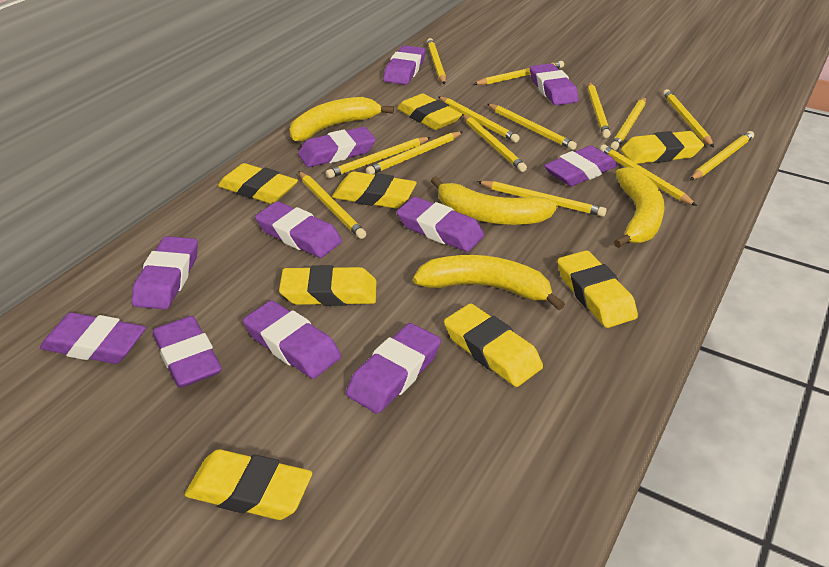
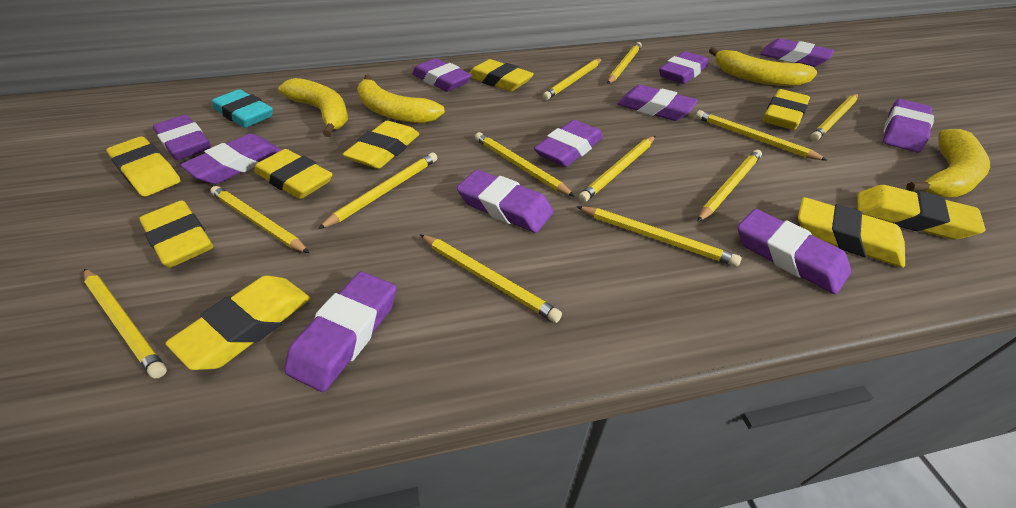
turquoise eraser: none = 0 -> [212,89,273,128] = 1
yellow eraser: [185,449,312,520] [218,163,298,204] [279,265,376,306] [332,171,417,208] [397,93,462,130] [444,303,543,387] [558,250,638,328] [621,131,704,164] = 8 -> [106,136,181,197] [139,200,213,268] [166,276,310,370] [254,149,332,199] [342,121,419,169] [470,59,534,92] [763,89,810,130] [798,197,905,268] [857,185,986,240] = 9
yellow pencil: [298,171,366,239] [326,137,431,178] [366,132,463,174] [427,38,446,84] [439,97,520,142] [462,114,527,172] [474,61,564,85] [477,181,606,217] [487,104,577,150] [588,82,611,138] [600,145,697,206] [610,97,646,150] [663,89,714,147] [690,131,754,180] = 14 -> [84,269,167,379] [210,186,309,253] [318,152,437,229] [420,234,562,323] [475,132,575,197] [543,58,602,100] [576,206,741,267] [579,136,655,202] [608,42,642,84] [695,110,828,161] [697,150,762,222] [810,94,858,141] = 12

